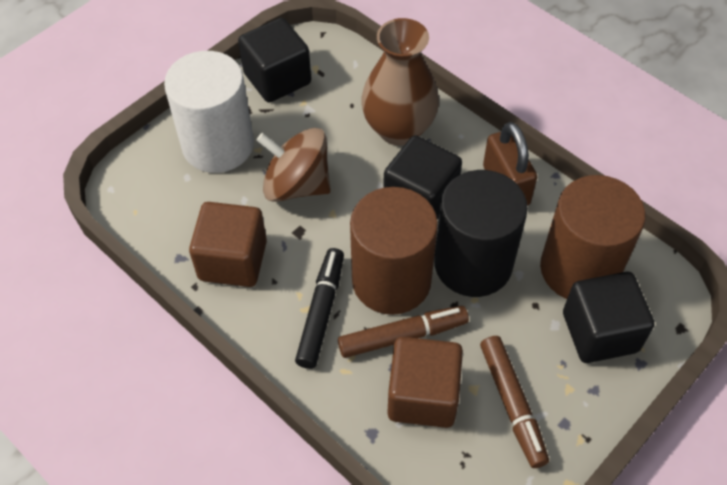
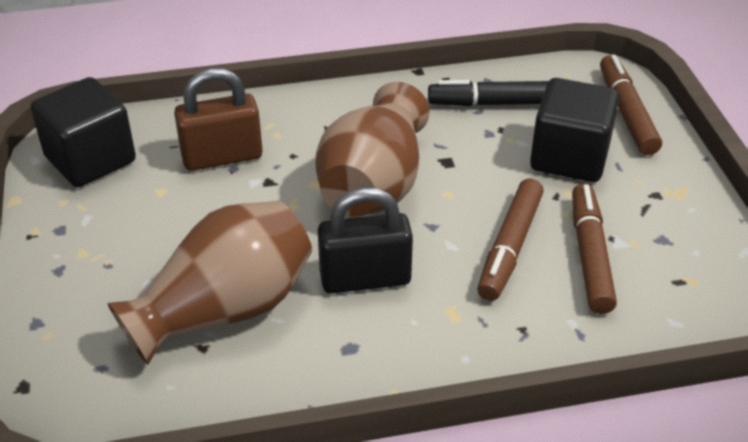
black cube: [238,18,311,103] [383,135,462,220] [563,272,654,363] = 3 -> [31,77,136,187] [530,78,619,182] = 2
black cylinder: [434,170,528,297] = 1 -> none = 0
black padlock: none = 0 -> [318,187,413,293] = 1
brown cube: [189,202,267,287] [387,337,463,428] = 2 -> none = 0
brown cylinder: [350,187,438,315] [540,175,646,299] = 2 -> none = 0
brown marker: [338,306,469,358] [480,336,549,468] = 2 -> [477,178,544,301] [572,184,617,314] [600,55,662,155] = 3
brown spinning top: [256,128,331,202] = 1 -> none = 0
brown vase: [361,18,439,145] = 1 -> [107,201,312,365] [315,82,430,217] = 2
white cylinder: [164,51,254,173] = 1 -> none = 0

